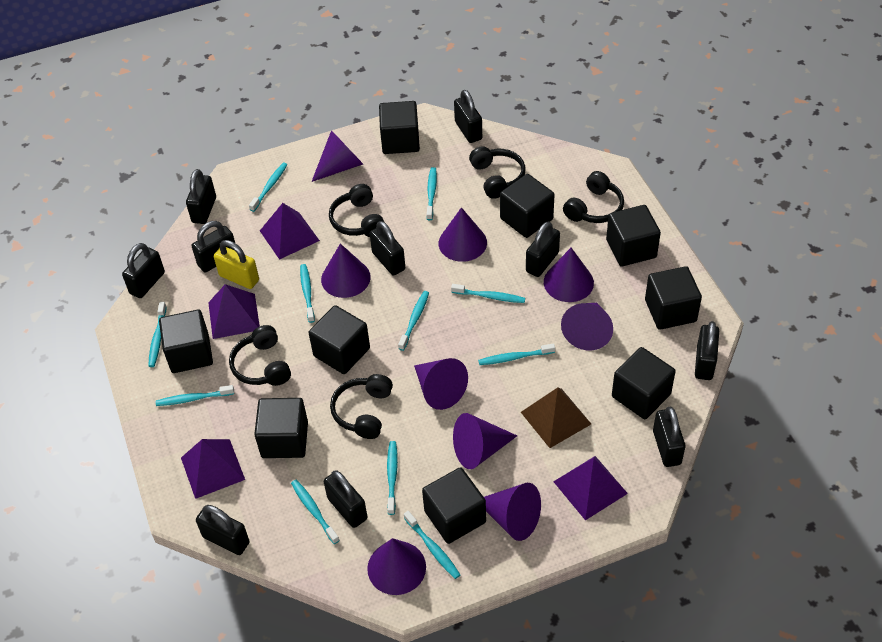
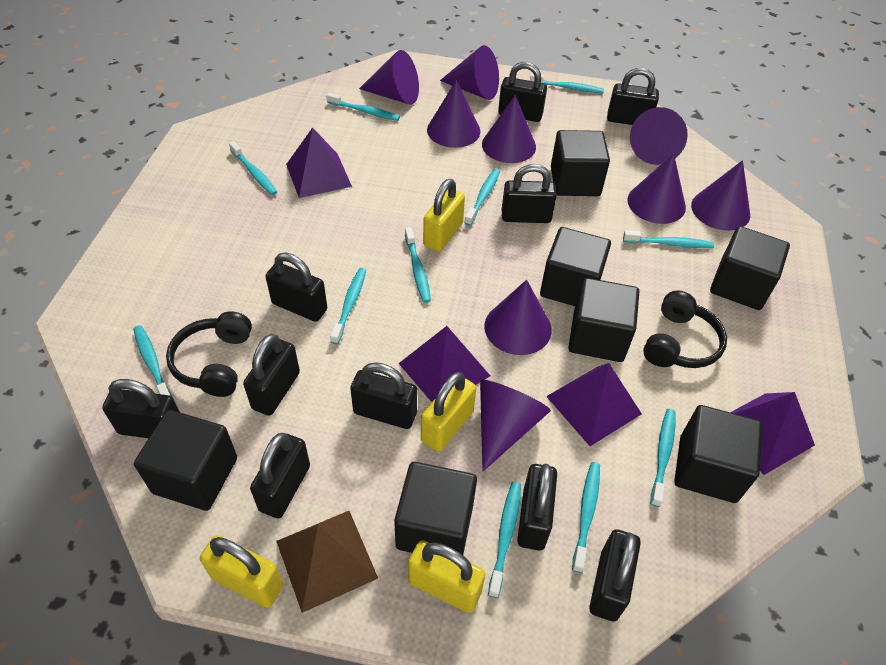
black cube: [159,310,213,373] [254,398,308,458] [309,305,370,374] [379,101,420,154] [422,467,486,544] [500,174,555,238] [606,205,661,267] [612,347,676,419] [645,266,702,330] = 9 -> [134,410,237,511] [394,462,477,555] [540,227,611,306] [551,130,610,196] [568,278,639,362] [674,405,762,503] [710,226,790,310] = 7
black headphones: [229,325,291,386] [329,184,384,237] [330,374,393,439] [469,146,525,199] [563,171,624,223] = 5 -> [166,311,252,397] [643,290,727,368] = 2
yellow padlock: [214,240,259,289] = 1 -> [200,535,284,608] [408,540,485,613] [421,372,476,452] [423,179,465,252] = 4

